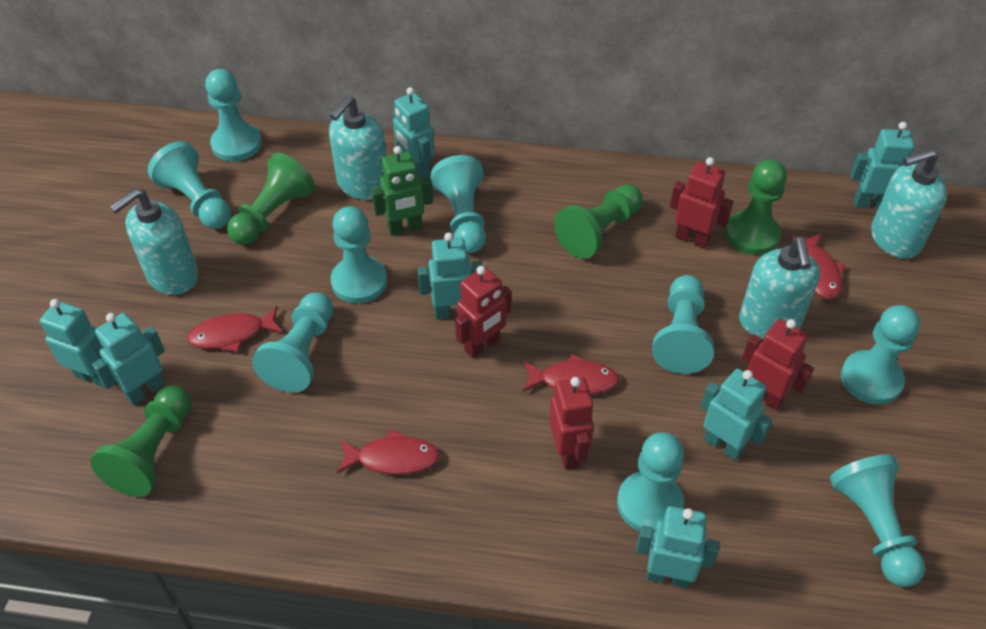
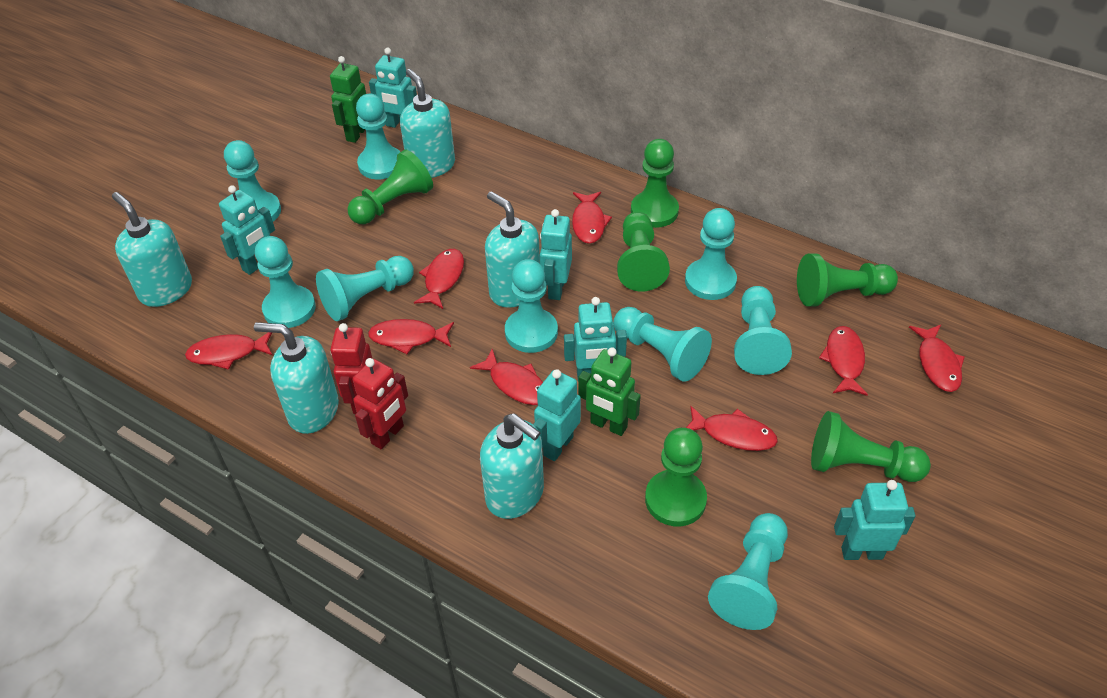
green pawn: [90,385,192,497] [227,153,315,245] [554,184,643,259] [725,159,787,255] = 4 -> [347,149,433,224] [617,212,670,292] [631,139,679,228] [645,428,707,526] [797,254,898,307] [811,411,931,482] = 6
green robot: [371,146,433,236] = 1 -> [330,56,366,143] [578,347,641,436] = 2
red fish: [187,306,283,352] [337,429,440,475] [523,354,619,395] [790,233,845,300] = 4 -> [185,332,272,370] [368,319,454,354] [414,249,464,309] [470,349,543,405] [572,192,612,244] [686,406,778,451] [819,326,868,396] [909,325,965,392] = 8
red robot: [455,266,511,358] [549,377,594,470] [670,157,733,249] [742,319,814,411] = 4 -> [330,323,372,414] [353,358,408,450] = 2
turquoise robot: [40,299,105,388] [92,313,165,405] [393,87,435,181] [417,232,482,320] [636,506,720,588] [701,369,772,461] [850,122,919,209] = 7 -> [219,185,275,275] [369,48,417,128] [533,369,581,461] [540,209,572,300] [564,297,627,378] [834,480,915,560] = 6
turquoise soap dispenser: [110,188,199,295] [329,96,386,200] [739,237,820,339] [871,149,947,259] = 4 -> [112,192,192,307] [254,322,339,434] [400,69,455,178] [480,413,544,519] [485,191,540,308] = 5

